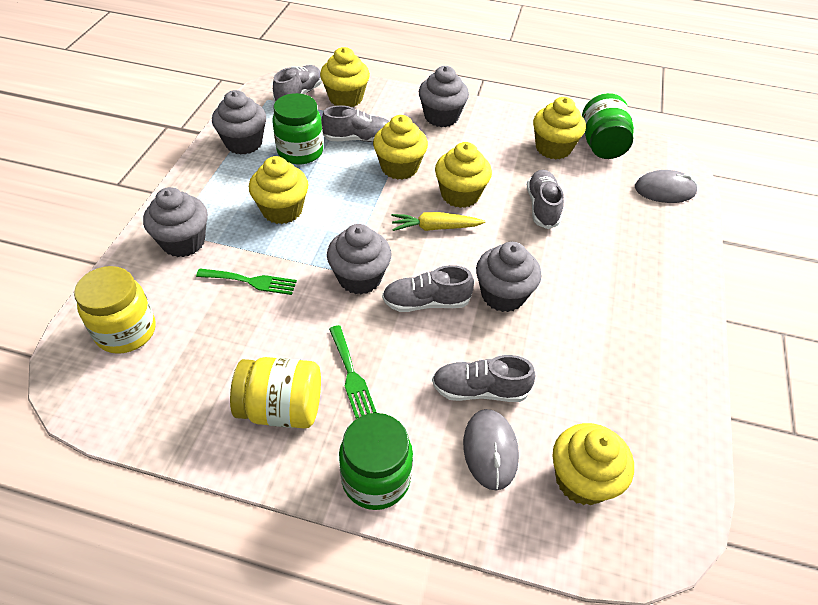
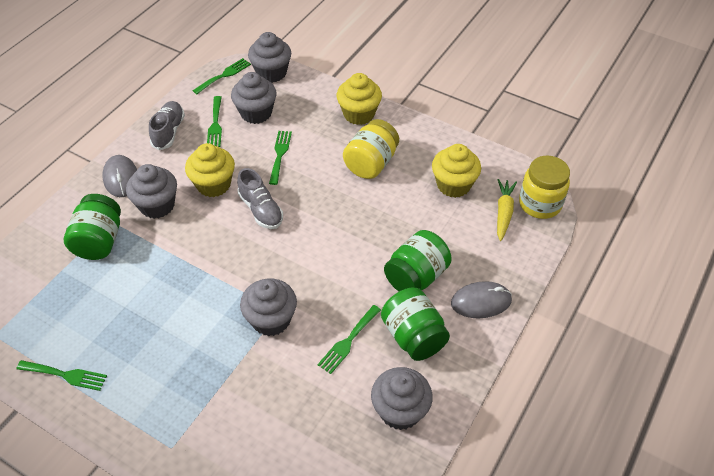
green fork: [196,269,297,295] [329,325,376,419] = 2 -> [16,360,107,391] [192,58,251,94] [207,96,222,147] [269,131,292,185] [317,305,381,374] = 5
grey shoe: [273,65,322,102] [321,105,389,142] [382,265,474,312] [432,355,535,402] [527,170,564,229] = 5 -> [149,101,185,150] [237,168,283,229] = 2
yellow cupcake: [249,156,308,224] [320,47,370,107] [373,115,428,180] [435,142,492,208] [533,97,586,160] [552,423,634,505] = 6 -> [185,143,235,197] [337,73,382,125] [432,144,481,198] = 3

